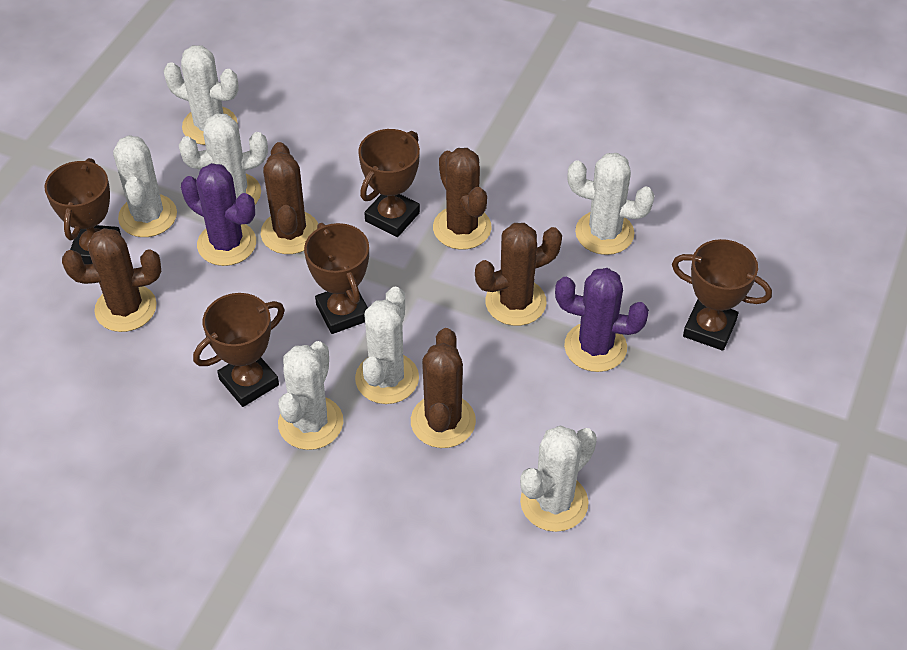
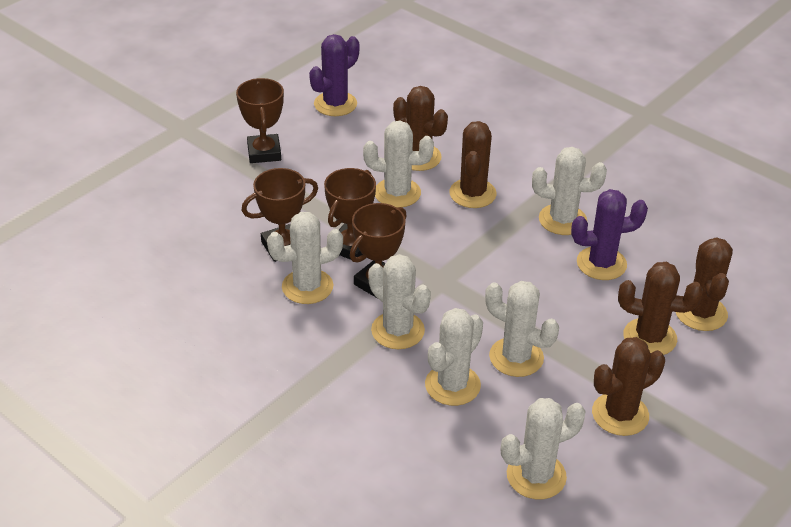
brown trophy: [44,158,121,264] [193,293,285,407] [304,223,369,334] [358,129,420,237] [672,239,772,351] = 5 -> [236,78,284,163] [241,168,318,262] [324,168,376,260] [350,203,407,299] = 4

